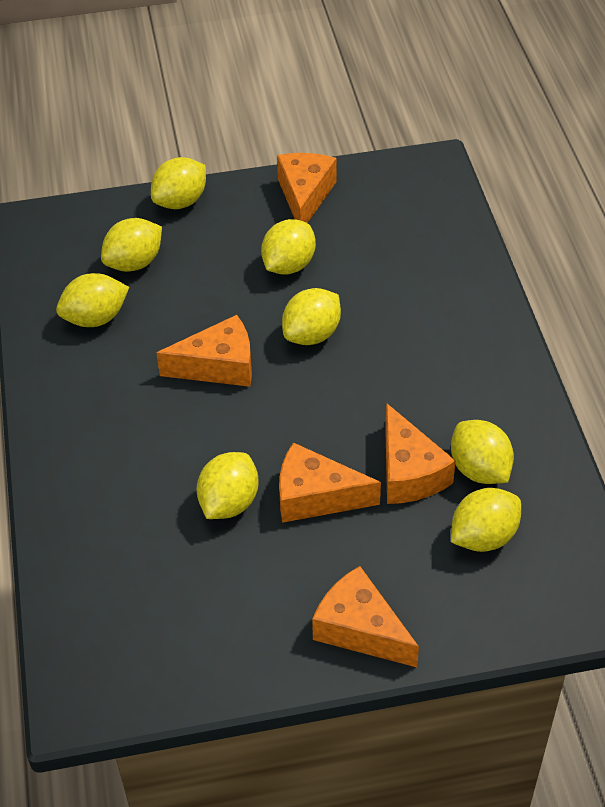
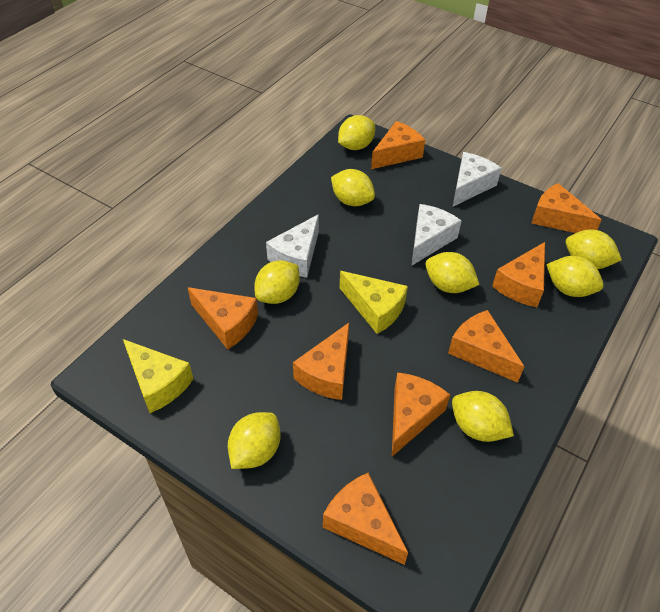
orange cheese: [156,315,252,387] [277,153,337,223] [279,442,381,523] [312,566,419,667] [385,403,456,504] = 5 -> [187,287,258,350] [293,323,349,400] [323,473,408,565] [371,121,425,169] [392,372,450,456] [448,310,525,383] [492,242,545,307] [532,183,602,233] = 8
white cheese: none = 0 -> [266,214,319,278] [412,204,462,265] [453,152,501,207] = 3
yellow cheese: none = 0 -> [123,339,193,413] [339,271,408,334] = 2

